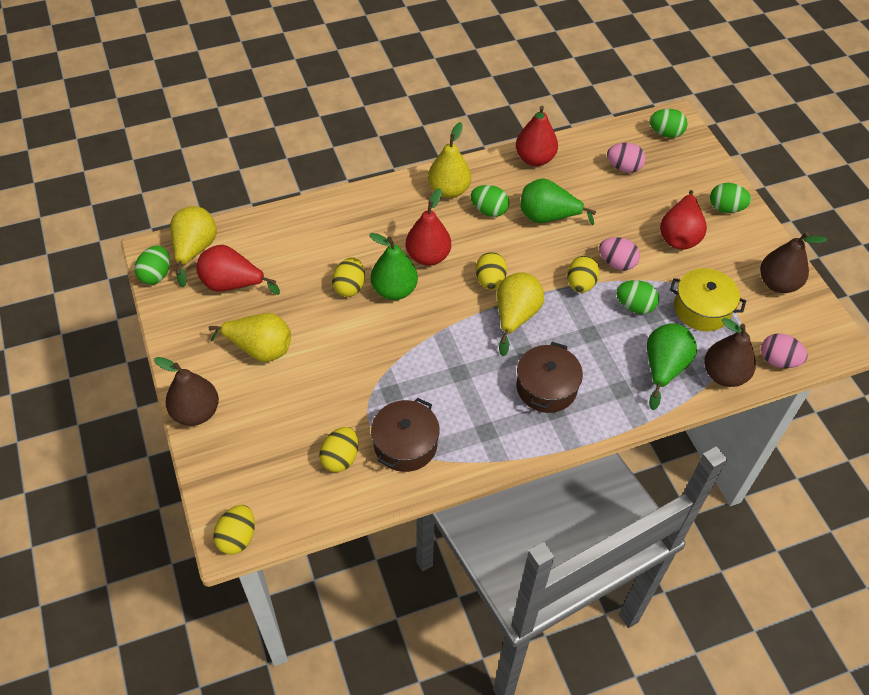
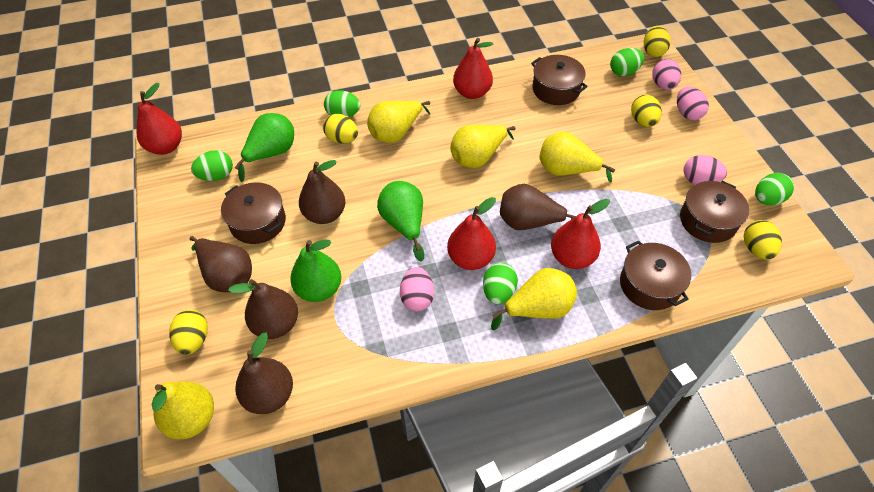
brown pear: [154,357,219,426] [704,318,756,387] [760,232,828,293] = 3 -> [190,236,252,292] [228,279,298,339] [235,333,293,414] [299,160,345,224] [500,184,576,230] = 5
brown pot: [371,398,440,472] [517,342,583,413] = 2 -> [221,182,286,244] [531,55,588,105] [620,241,691,310] [680,181,749,243] = 4
pink egg: [599,237,640,271] [607,143,646,173] [761,333,808,368] = 3 -> [400,267,434,311] [652,59,681,90] [677,86,709,120] [684,155,727,184] = 4
yellow pear: [170,206,217,287] [209,313,291,362] [428,122,471,198] [497,272,544,356] = 4 -> [152,381,214,439] [367,101,430,143] [450,125,515,168] [491,268,577,330] [540,132,615,183] = 5
yellow pot: [670,268,746,331] = 1 -> none = 0

